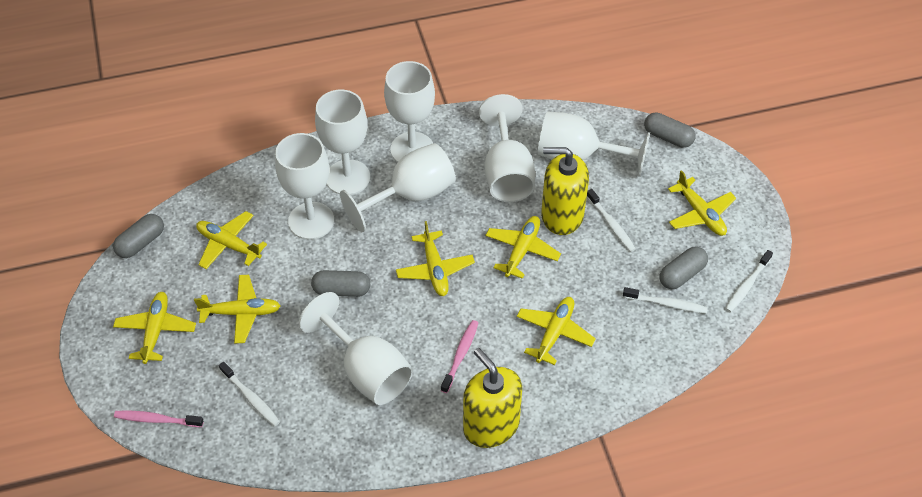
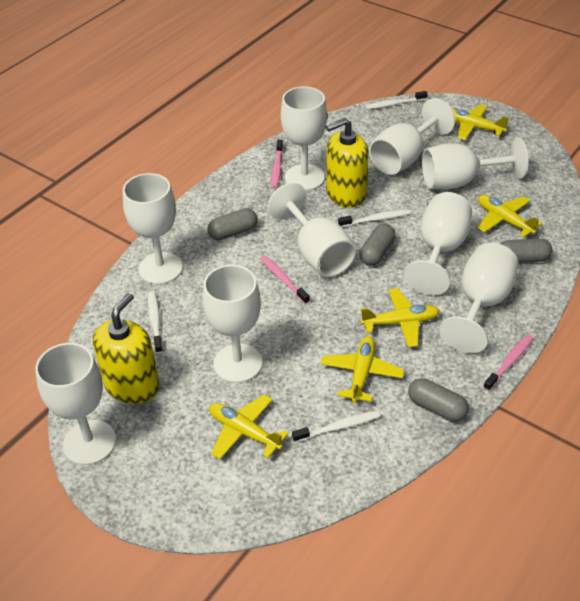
pink toothbrush: [114,411,204,427] [441,320,478,393] = 2 -> [260,255,310,304] [271,139,283,189] [483,334,533,391] = 3
white goblet: [275,133,334,240] [299,292,413,405] [315,90,370,195] [340,143,455,232] [384,61,435,162] [479,94,535,202] [538,112,650,177] = 7 -> [35,343,116,465] [123,173,183,284] [203,265,262,383] [268,183,356,277] [281,86,327,191] [369,98,455,175] [404,192,472,296] [422,138,528,189] [439,243,519,353] = 9
yellow plane: [113,292,196,364] [194,275,280,343] [196,211,267,269] [396,221,475,296] [485,216,561,279] [516,297,596,365] [668,170,736,236] = 7 -> [209,394,289,459] [321,336,404,403] [360,288,440,347] [453,104,508,140] [478,195,542,237] = 5

